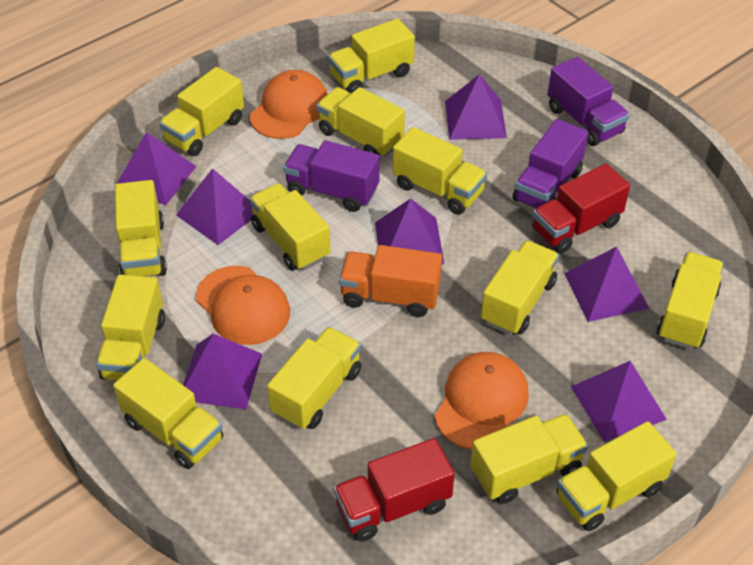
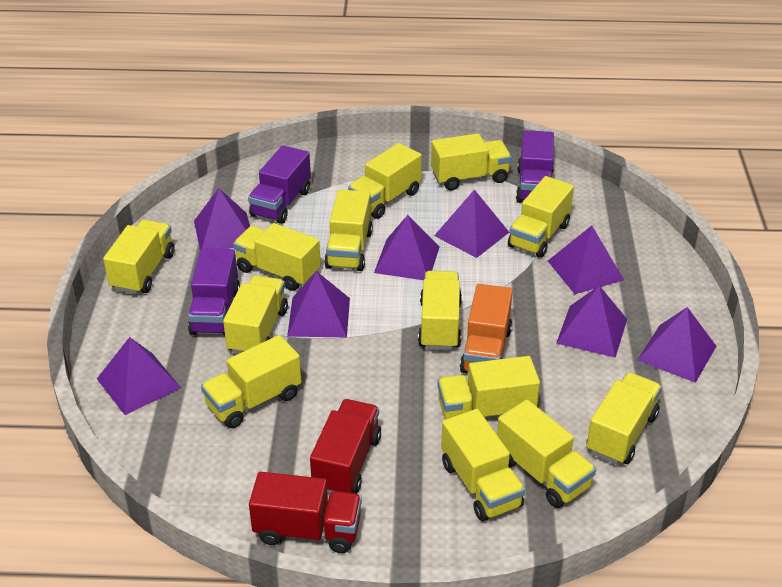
orange cap: [196,266,290,345] [250,70,328,139] [435,352,529,449] = 3 -> none = 0
purple pyramid: [114,132,196,205] [176,168,253,245] [183,334,262,410] [375,198,444,264] [445,74,507,140] [564,246,650,322] [571,361,667,442] = 7 -> [97,337,181,415] [194,188,250,249] [287,271,350,337] [374,215,439,280] [434,189,509,258] [548,226,624,294] [556,286,627,358] [638,307,716,383] = 8

